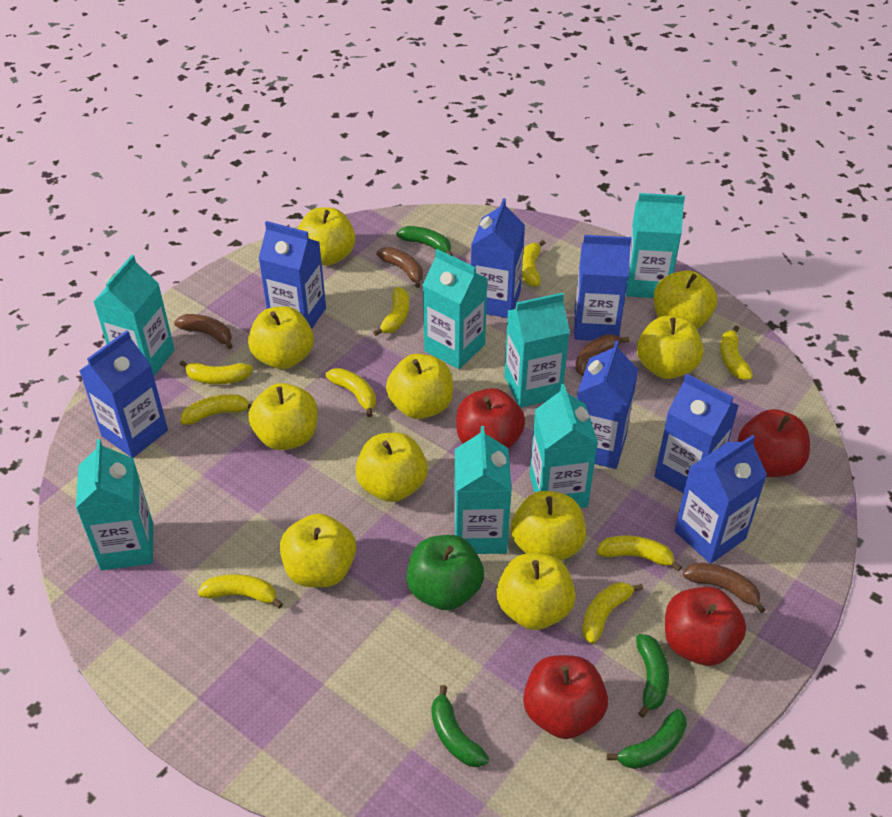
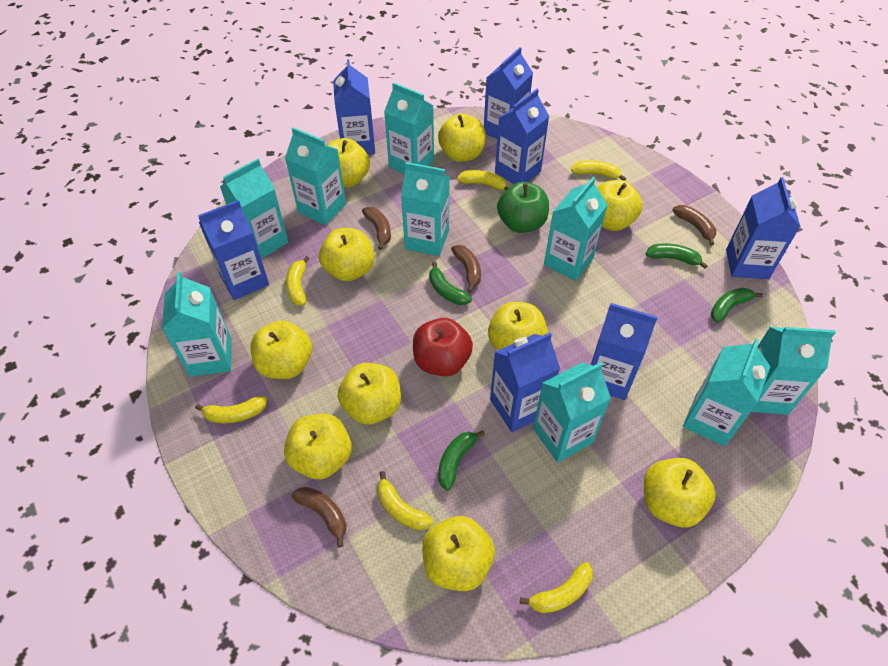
red apple: [456,388,525,449] [523,655,608,739] [665,587,746,666] [738,409,810,477] = 4 -> [413,318,473,376] = 1
turquoise carton: [76,439,153,570] [93,255,175,376] [423,249,487,369] [454,426,512,554] [504,293,570,408] [530,384,598,508] [626,193,685,298] = 7 -> [162,272,232,377] [220,158,288,259] [285,127,346,225] [384,82,434,174] [401,162,450,256] [533,362,611,462] [544,177,608,281] [683,339,770,446] [751,327,836,415] = 9
yellow banana: [180,360,253,384] [181,394,252,425] [198,574,283,609] [325,368,376,417] [373,287,409,336] [522,240,545,287] [582,582,643,644] [597,535,682,571] [720,326,753,380] = 9 -> [195,396,267,423] [286,256,310,305] [377,471,434,530] [457,170,508,190] [520,562,593,613] [571,160,626,181] = 6

